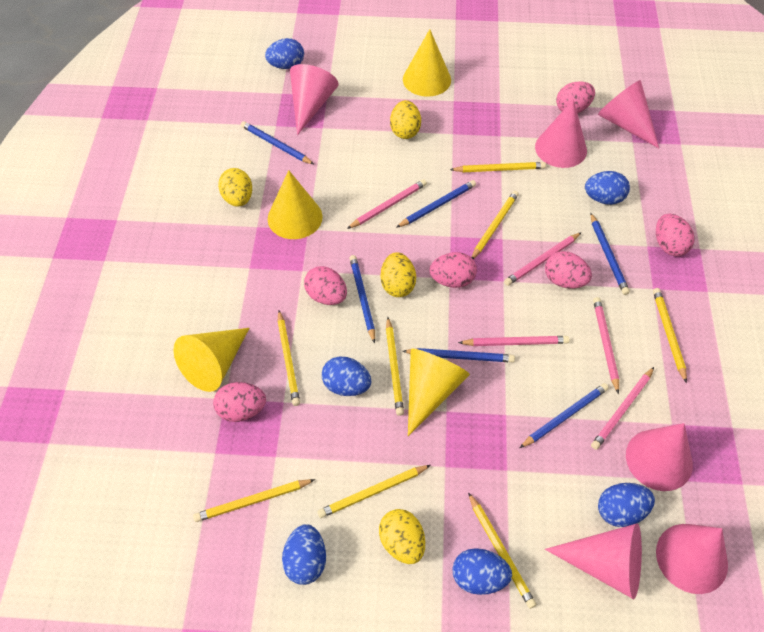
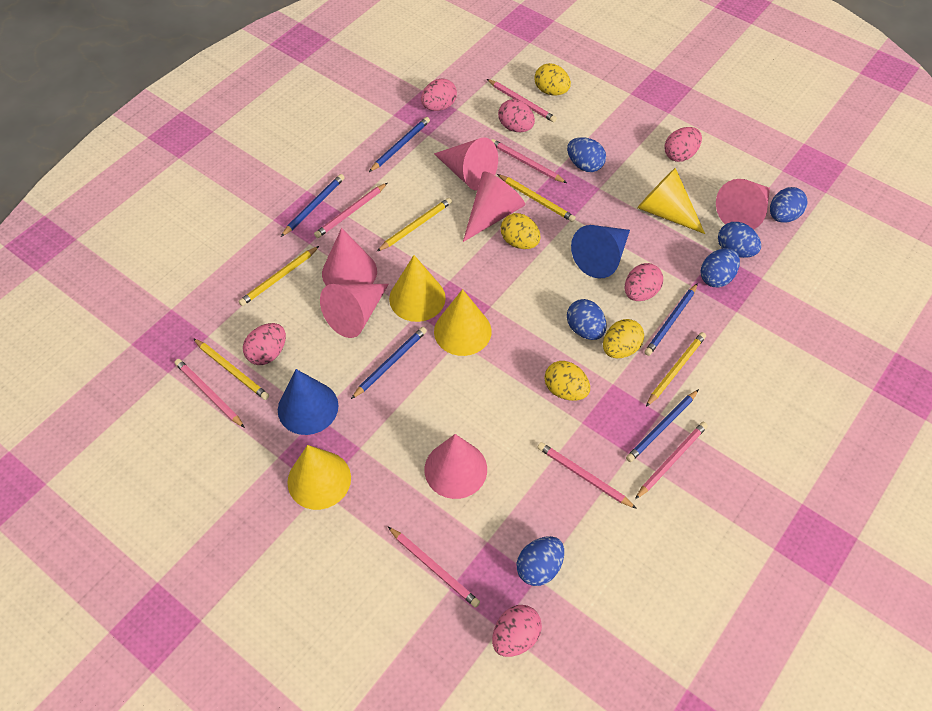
blue cone: none = 0 -> [278,369,338,435] [571,225,630,279] = 2
blue pencil: [241,121,314,164] [349,255,375,344] [396,180,476,228] [403,348,515,362] [520,383,609,448] [590,213,630,295] = 6 -> [281,174,345,237] [351,327,427,399] [369,117,430,172] [626,389,699,462] [644,283,698,356] = 5
pink pencil: [347,179,427,229] [458,336,570,346] [504,232,582,286] [591,367,654,450] [593,297,619,394] = 5 -> [174,359,245,428] [314,183,387,238] [388,527,480,608] [487,79,557,122] [491,139,567,183] [537,442,637,509] [635,422,708,499] = 7
yellow pencil: [193,479,315,522] [277,310,300,406] [317,465,431,518] [386,317,404,416] [450,162,546,172] [468,492,536,609] [471,191,519,259] [653,288,687,383] = 8 -> [193,338,269,400] [238,246,319,306] [376,198,452,252] [497,174,576,222] [646,332,706,407] = 5

